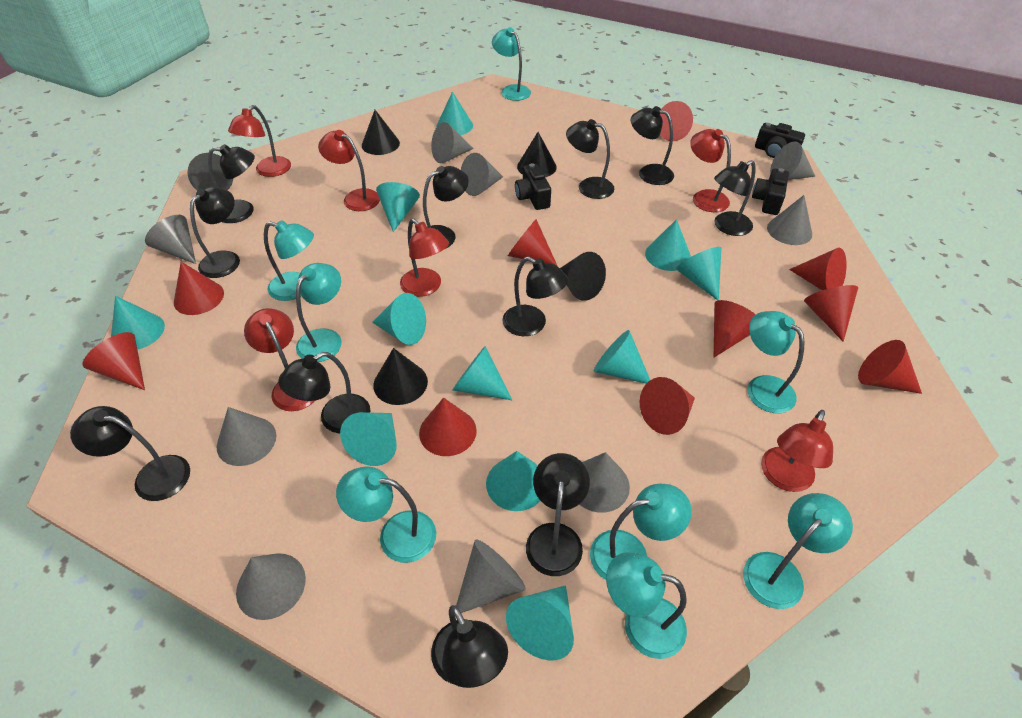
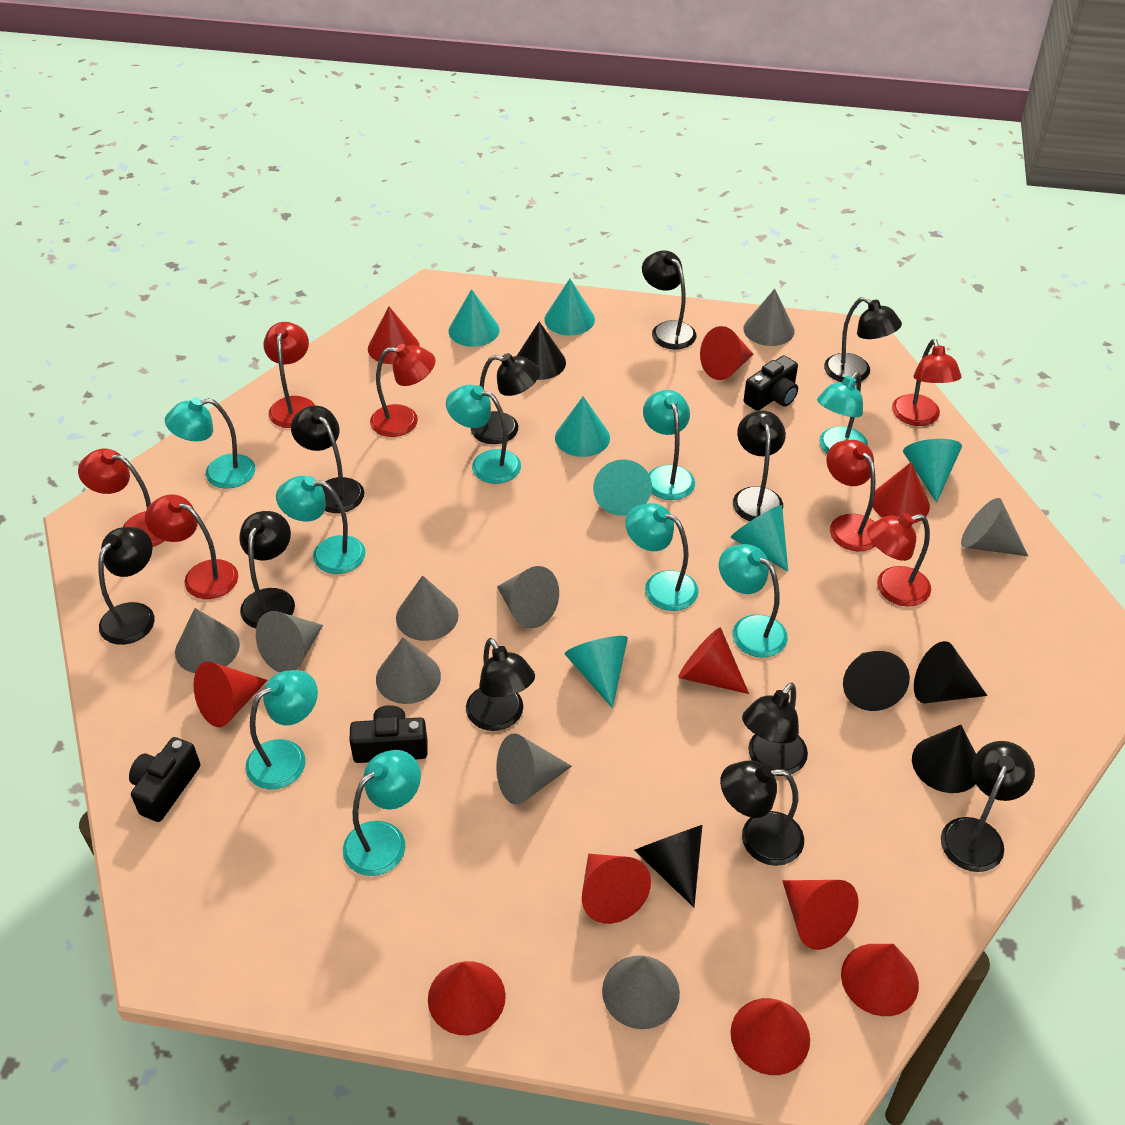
red lamp: [228,105,291,177] [244,308,314,411] [318,130,380,211] [400,219,449,297] [690,129,731,212] [761,410,833,492] = 6 -> [78,448,164,547] [145,494,238,599] [263,322,315,428] [370,344,436,437] [826,440,876,552] [867,513,931,607] [892,339,962,426] = 7
turquoise cone: [111,296,165,350] [340,412,397,466] [372,293,426,345] [376,182,420,232] [436,91,473,135] [453,346,512,400] [486,451,540,511] [506,585,574,660] [594,330,650,384] [645,219,691,271] [676,247,721,300] = 11 -> [449,289,500,347] [544,279,595,335] [555,396,610,457] [565,636,628,708] [593,460,652,516] [731,505,788,572] [903,439,962,503] = 7
turquoise lamp: [264,220,314,301] [296,263,342,362] [336,467,436,563] [492,27,531,101] [590,484,692,580] [606,552,687,659] [743,493,853,609] [747,311,804,413] = 8 -> [165,397,255,489] [245,670,318,789] [276,476,366,574] [343,750,421,876] [446,385,521,484] [625,503,699,611] [643,390,695,500] [719,544,788,658] [817,372,868,454] = 9

